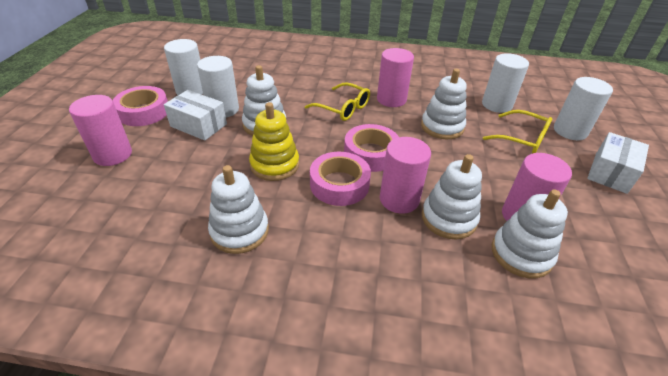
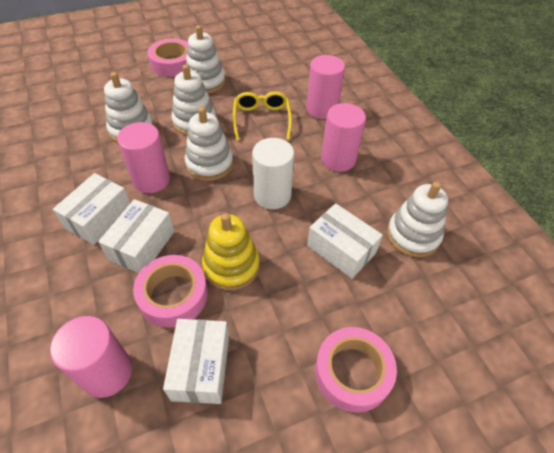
white box: [164,90,227,140] [587,132,649,194] = 2 -> [53,173,130,245] [98,199,174,273] [163,319,229,404] [307,203,383,278] = 4
white cylinder: [164,39,203,95] [197,56,239,118] [482,53,529,113] [554,77,613,140] = 4 -> [252,138,294,209] = 1
yellow glasses: [305,82,370,121] [483,110,552,153] = 2 -> [233,92,292,141] = 1

